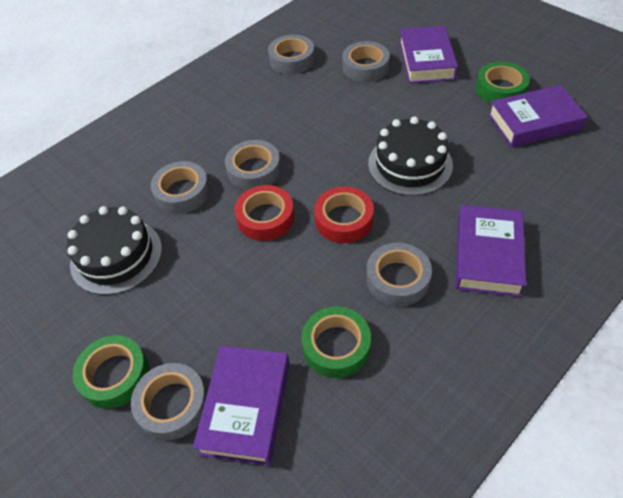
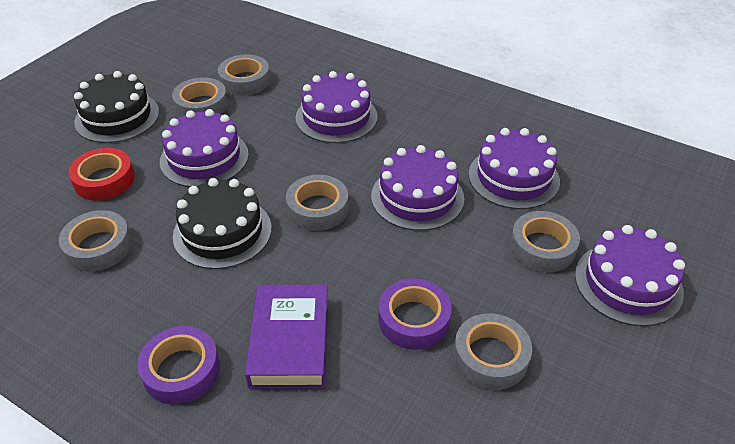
green tape: [73,335,149,409] [301,307,371,378] [476,62,530,104] = 3 -> none = 0
purple book: [193,346,290,466] [399,26,458,84] [455,205,526,297] [488,85,588,147] = 4 -> [245,284,329,389] = 1
purple cake: none = 0 -> [160,109,249,187] [296,71,378,143] [371,145,464,231] [469,128,560,209] [575,225,685,326] = 5
purple tape: none = 0 -> [137,326,220,405] [378,278,452,350] = 2
red tape: [235,185,294,241] [314,186,374,243] = 2 -> [69,148,135,201] = 1

